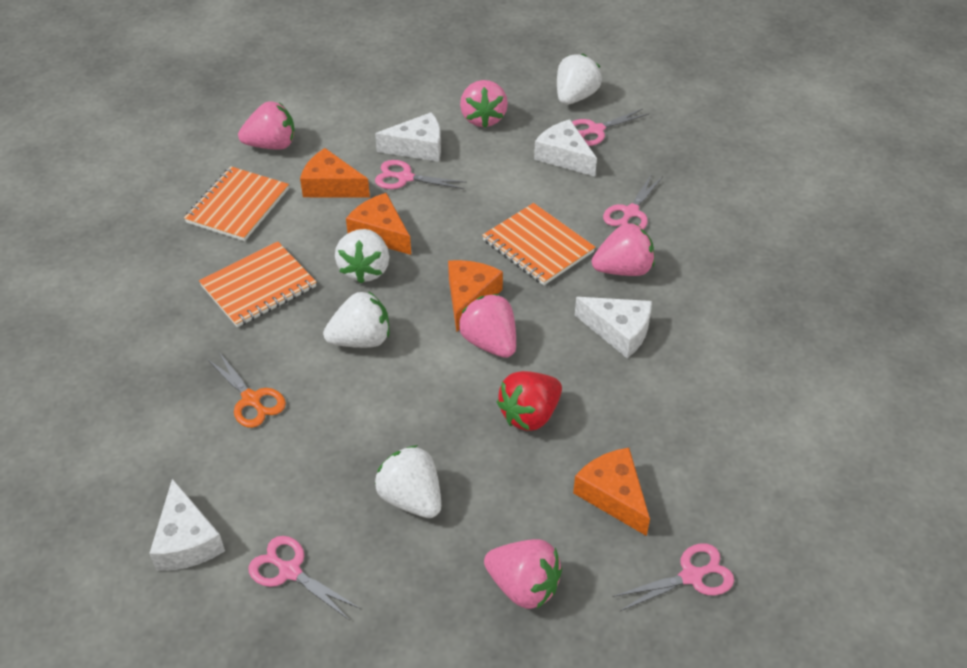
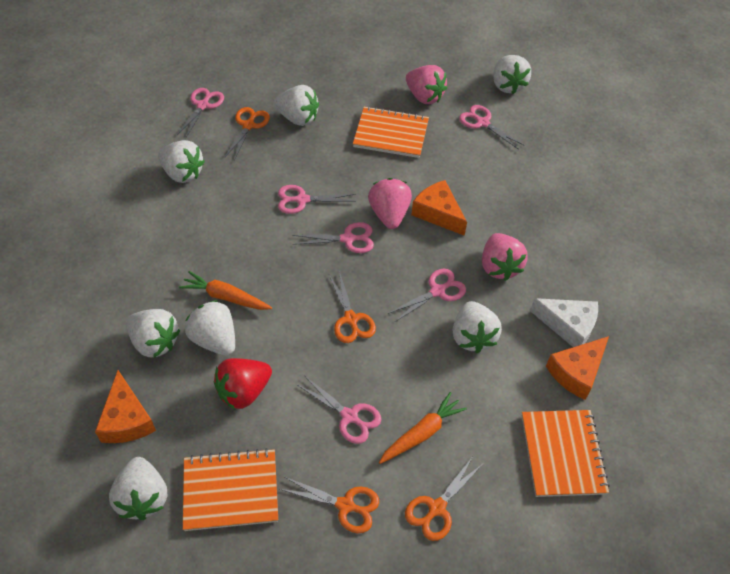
orange carrot: none = 0 -> [179,271,272,310] [379,392,467,464] = 2
orange cheese: [300,148,370,197] [346,193,411,255] [448,260,503,332] [573,448,650,536] = 4 -> [95,370,156,443] [411,180,467,236] [546,336,609,400] = 3
orange scissors: [207,351,286,428] = 1 -> [225,107,270,160] [280,477,379,533] [329,271,376,343] [405,458,484,541] = 4
pink scissors: [248,536,360,620] [375,160,467,189] [572,109,649,146] [603,174,663,229] [612,543,734,611] = 5 -> [176,88,224,139] [278,185,356,214] [292,222,374,253] [298,376,382,444] [388,269,466,322] [459,105,525,150] = 6
pink strawberry: [238,101,295,150] [459,294,516,358] [460,80,508,128] [484,539,562,609] [592,223,655,276] = 5 -> [368,178,412,229] [406,65,447,104] [482,233,528,281] = 3
white cheese: [149,478,225,571] [375,112,441,162] [534,119,597,176] [575,297,652,358] = 4 -> [530,298,598,347] = 1
white strawberry: [323,291,389,348] [335,229,389,284] [375,445,441,518] [557,54,602,105] = 4 -> [109,457,167,520] [126,309,180,358] [158,140,205,183] [185,300,235,356] [274,85,319,126] [453,301,502,353] [493,55,531,94] = 7

